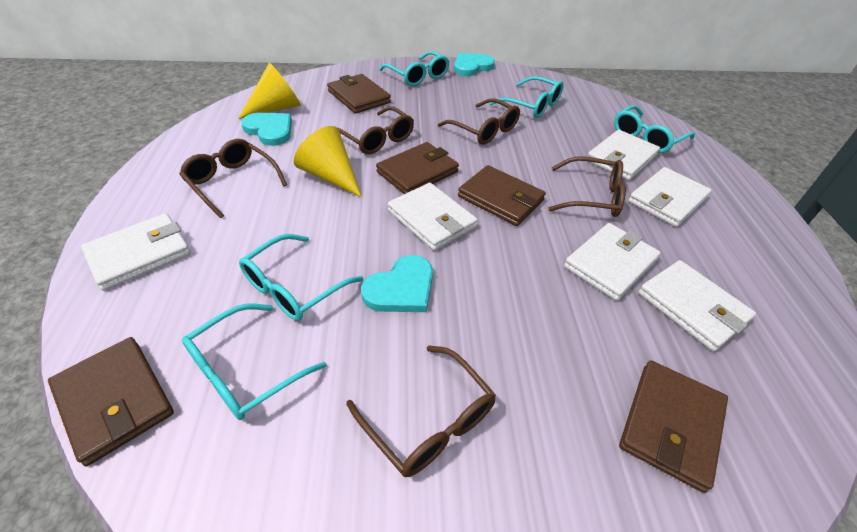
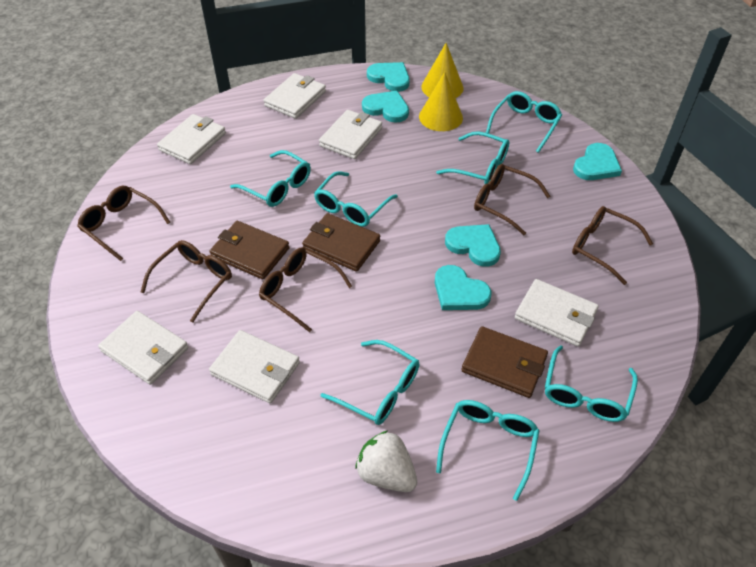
brown wallet: [48,337,174,466] [327,74,391,114] [376,142,459,194] [458,165,546,226] [619,360,728,493] = 5 -> [209,221,290,279] [302,213,380,272] [462,326,548,398] = 3
turquoise glasses: [182,303,327,420] [239,234,363,321] [379,51,450,86] [489,76,564,118] [614,105,695,153] = 5 -> [230,150,311,207] [314,171,398,227] [321,340,419,425] [436,131,510,184] [436,400,540,501] [486,91,562,153] [545,345,638,422] = 7
turquoise heart: [241,113,292,146] [361,255,433,312] [454,53,495,76] = 3 -> [362,91,409,123] [367,62,410,92] [435,265,491,310] [445,224,501,267] [573,143,622,180] = 5
white strawberry: none = 0 -> [355,431,417,492] = 1

